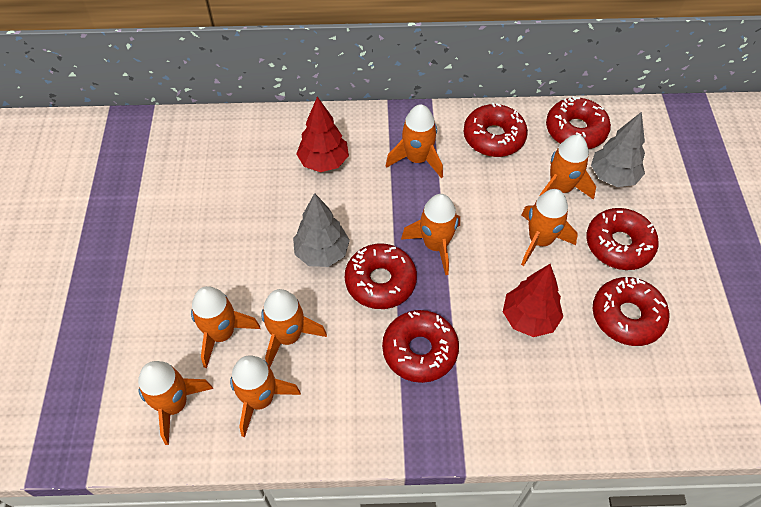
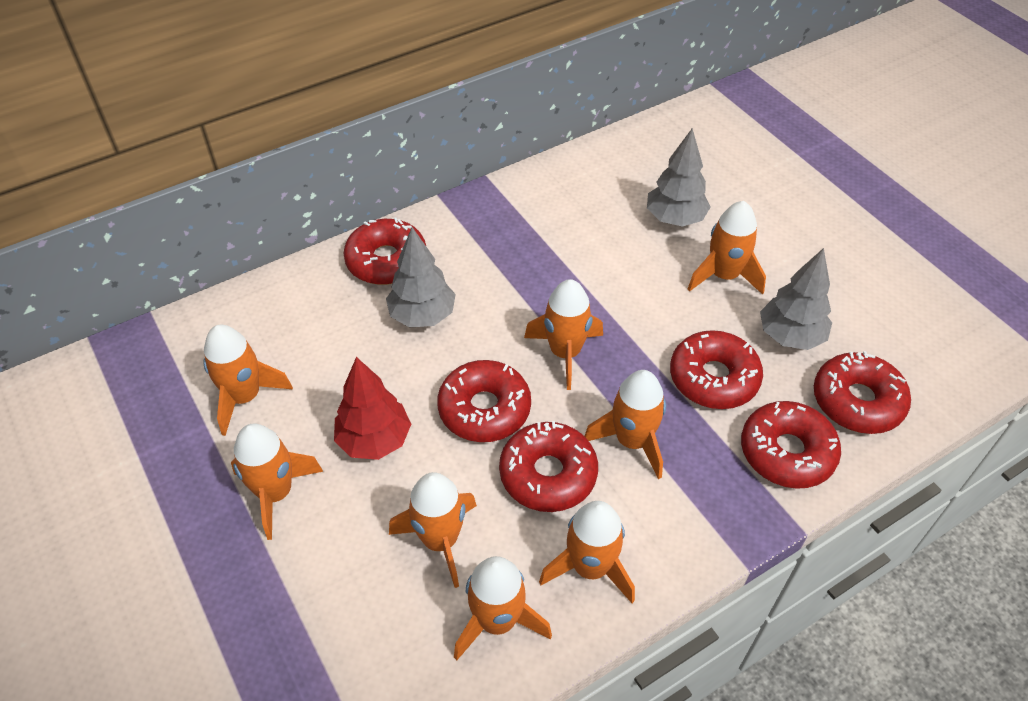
grey tree: [293,193,350,267] [591,112,645,187] = 2 -> [386,227,456,328] [647,128,710,227] [760,248,832,350] = 3
red tree: [296,97,349,172] [503,264,563,337] = 2 -> [334,357,411,460] = 1

